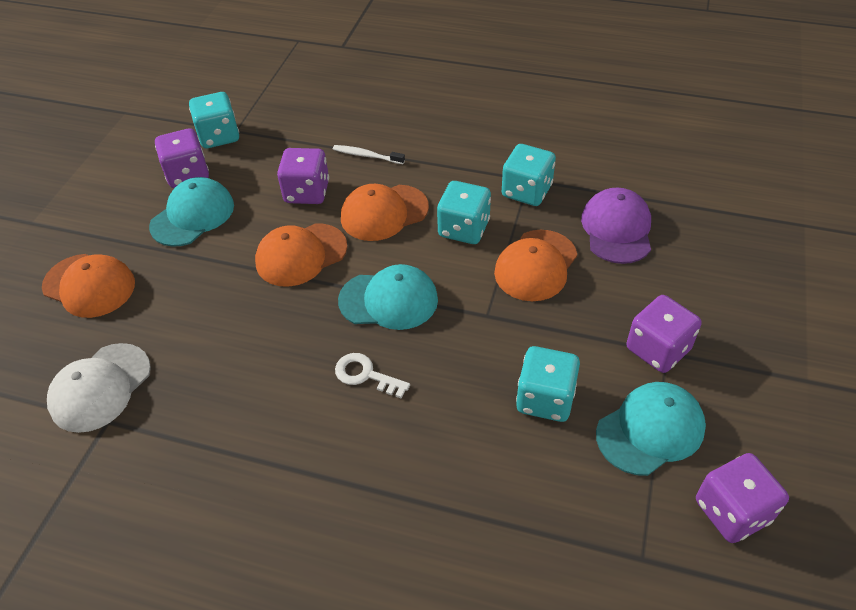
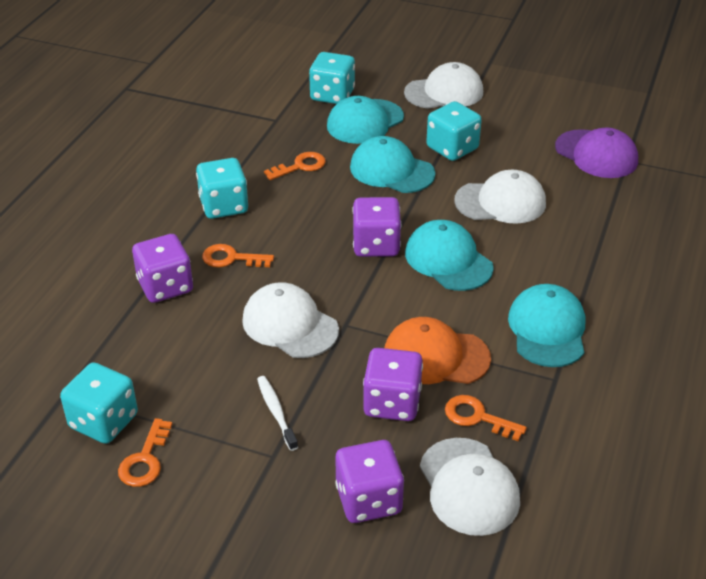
orange cap: [42,254,135,318] [255,223,347,287] [341,184,429,241] [494,230,577,301] = 4 -> [384,317,491,384] = 1
orange key: none = 0 -> [118,418,172,487] [202,244,274,267] [264,152,326,180] [445,395,527,441] = 4
turquoise cap: [149,177,234,247] [338,264,438,330] [596,382,706,476] = 3 -> [327,96,404,144] [350,136,435,193] [405,220,494,291] [508,284,585,367] = 4
white cap: [47,343,151,433] = 1 -> [242,282,339,358] [404,62,483,109] [420,438,520,536] [454,170,546,224] = 4
white key: [335,353,410,398] = 1 -> none = 0

